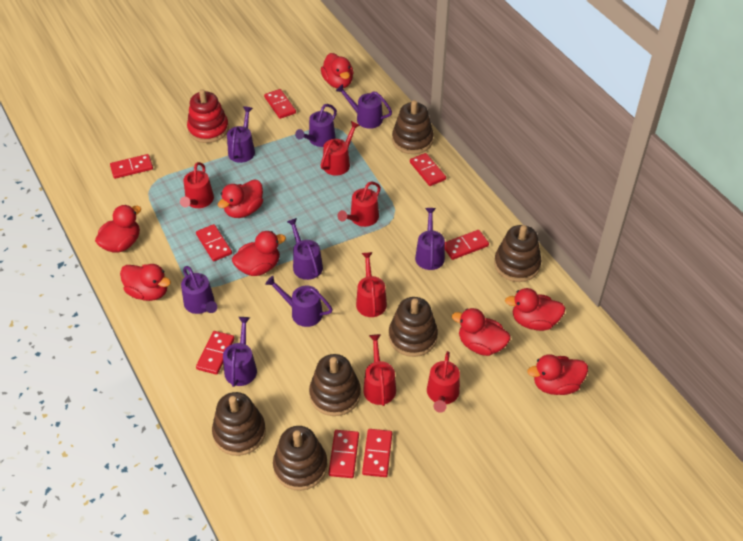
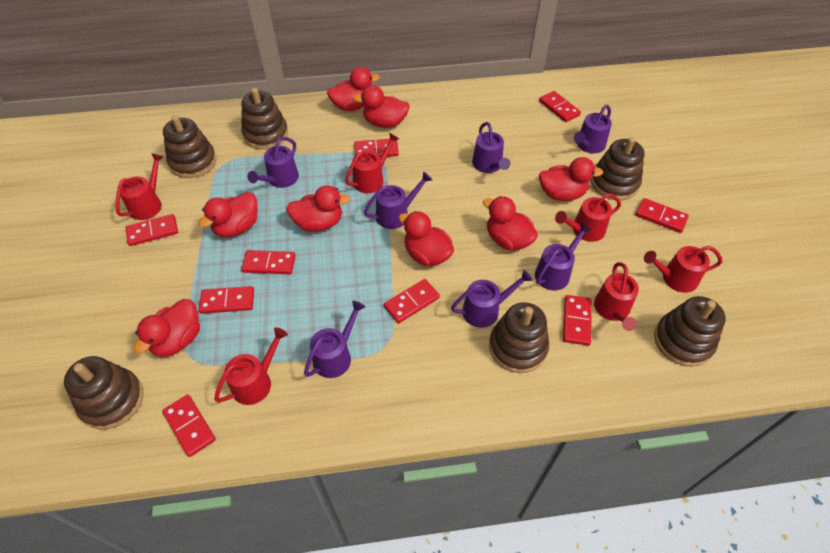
purple watering can: [181,266,217,314] [223,317,257,387] [227,106,255,163] [265,276,333,327] [287,218,323,280] [295,104,337,147] [336,84,392,129] [415,208,445,270] = 8 -> [247,137,299,188] [304,301,365,378] [364,172,432,229] [451,270,533,328] [472,122,510,173] [535,223,592,290] [574,105,612,153] = 7
red domino: [110,154,153,179] [196,224,232,262] [196,331,235,375] [264,89,296,119] [329,430,359,478] [362,429,392,477] [410,153,446,186] [445,230,489,260] = 8 -> [125,214,178,246] [162,394,216,457] [199,286,254,314] [242,250,296,274] [354,139,399,157] [384,279,440,323] [539,91,581,122] [563,295,592,346] [636,198,689,233] = 9
red stacking toy: [187,89,229,143] = 1 -> none = 0

